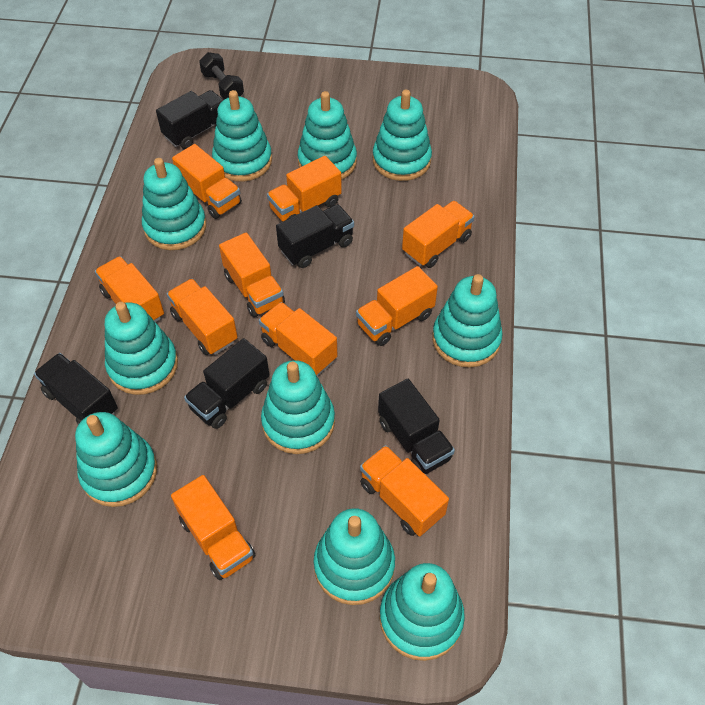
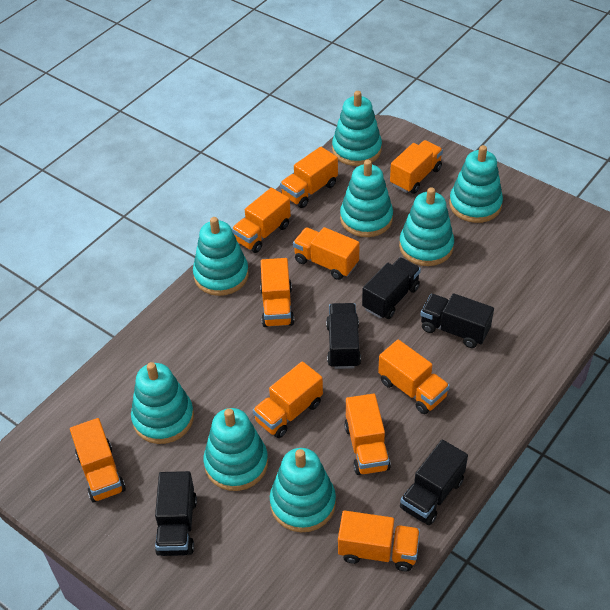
black dumbbell: [199,52,244,100] = 1 -> none = 0
turquoise stacking toy: [75,412,157,507] [105,302,178,395] [142,158,206,250] [212,90,272,182] [261,360,335,454] [298,91,357,180] [314,508,395,605] [373,90,432,181] [380,563,465,661] [432,274,503,368] = 10 -> [131,362,194,444] [193,217,249,296] [203,408,268,491] [270,448,336,532] [332,91,382,166] [340,160,393,237] [399,187,454,266] [449,145,503,223] = 8

